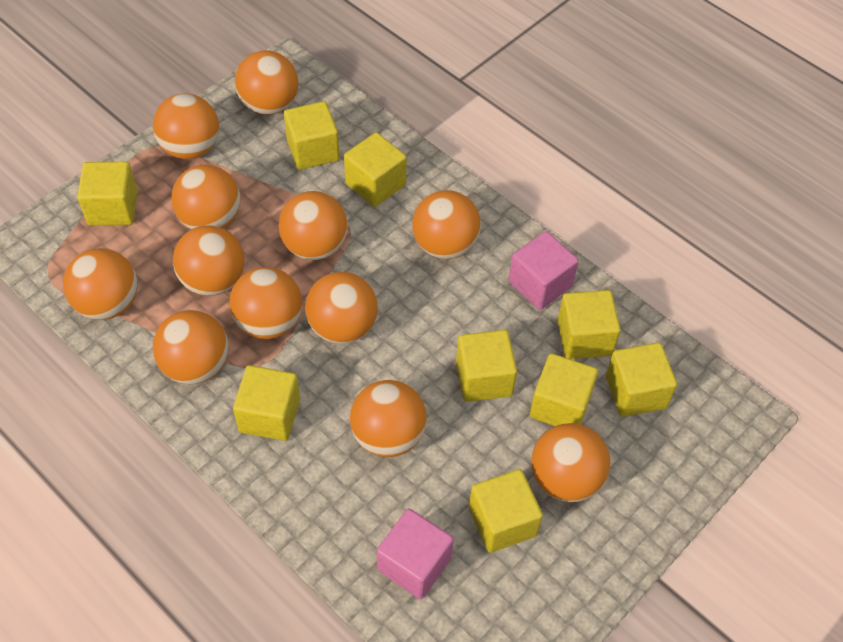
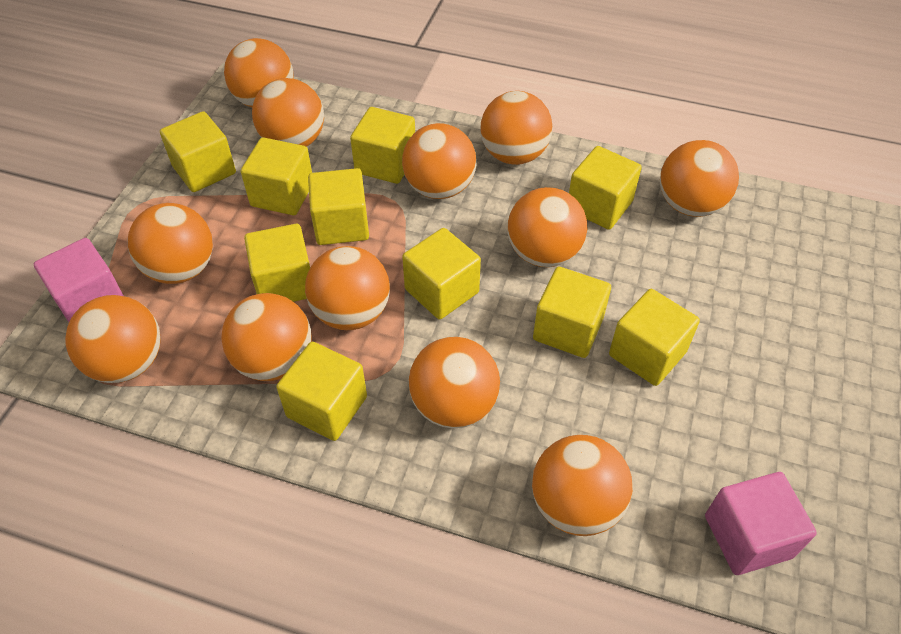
yellow cube: [77,162,138,225] [233,365,300,441] [284,101,340,170] [344,132,407,207] [456,330,517,402] [469,469,543,553] [530,353,598,426] [557,290,621,359] [606,342,677,417] = 9 -> [160,111,236,192] [241,137,312,215] [244,224,310,302] [276,342,367,441] [308,168,369,245] [350,107,415,184] [402,228,481,320] [533,267,611,358] [569,146,642,230] [609,289,700,386] = 10

